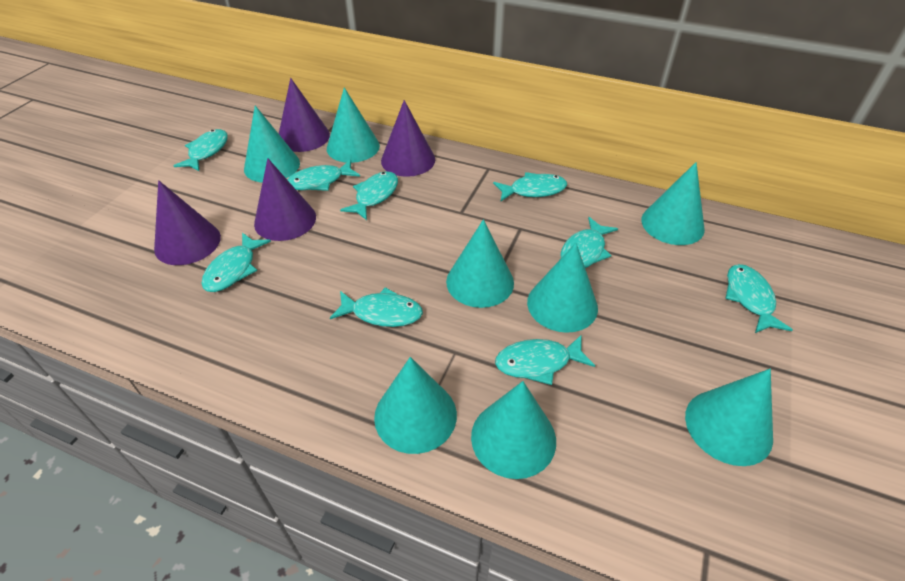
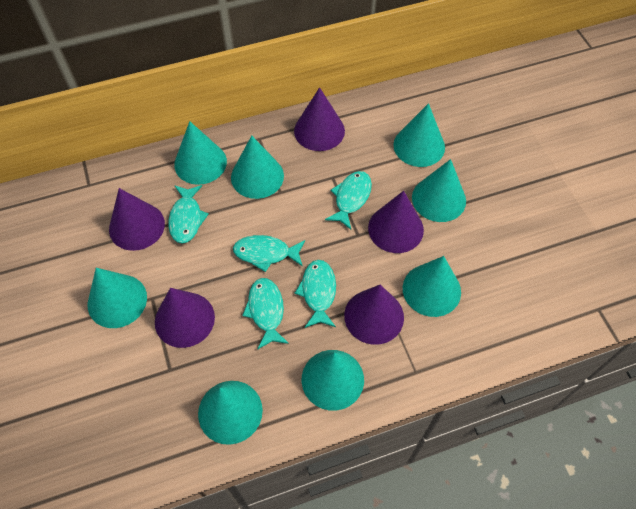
purple cone: [154,180,221,265] [254,158,316,241] [279,78,330,152] [381,100,435,177] = 4 -> [109,188,165,251] [155,288,215,348] [294,87,345,151] [344,284,404,345] [368,191,424,253] = 5
turquoise fish: [173,129,228,171] [201,233,271,292] [287,159,360,191] [330,287,423,327] [340,171,398,220] [493,172,567,201] [495,335,595,385] [560,217,618,268] [725,264,793,333] = 9 -> [168,185,209,243] [233,235,305,272] [242,278,289,349] [295,260,336,328] [325,171,372,229] = 5

